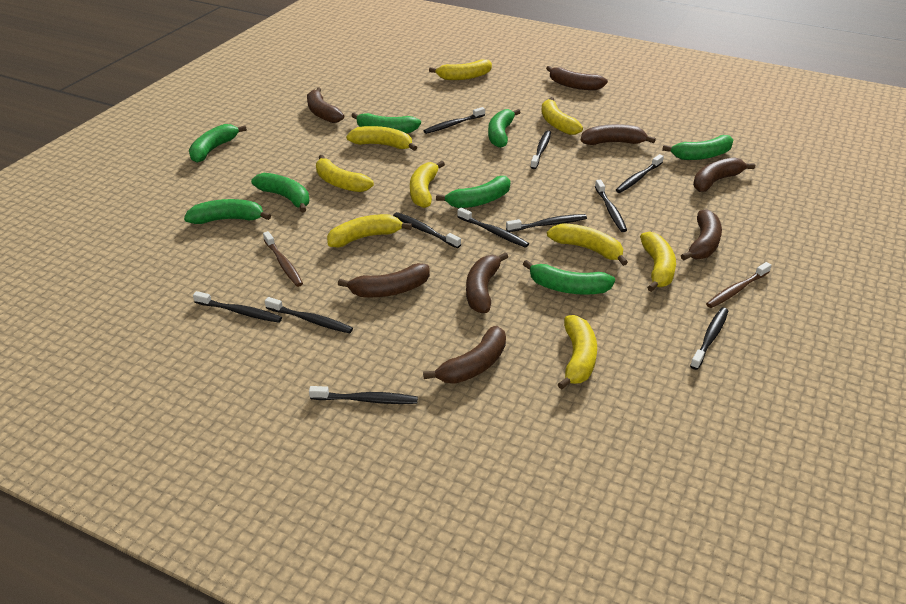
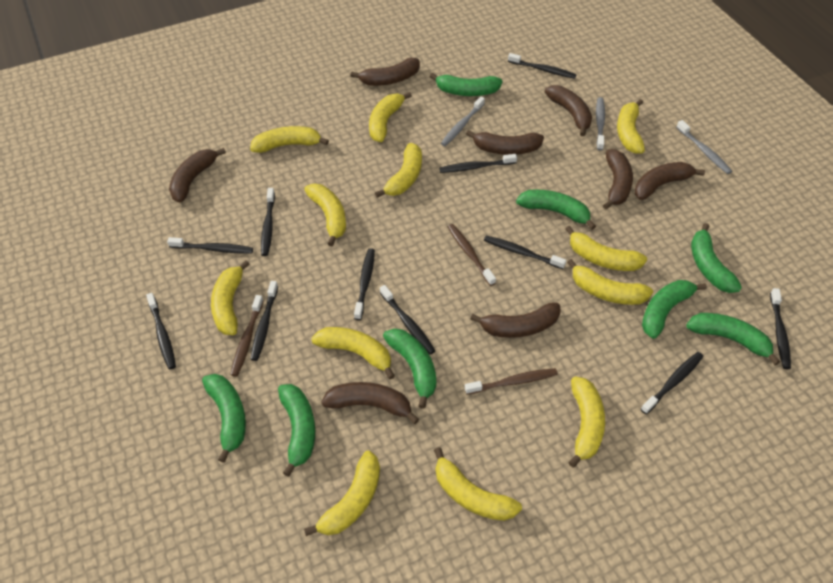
brown toothbrush: [263,231,303,287] [706,262,772,308] = 2 -> [230,295,263,377] [448,224,496,286] [465,368,558,394] = 3
grey toothbrush: none = 0 -> [441,96,485,146] [596,97,605,151] [676,120,732,174] = 3
yellow banana: [316,155,374,192] [327,214,412,248] [346,126,417,151] [410,161,445,208] [429,60,492,80] [541,97,583,135] [547,223,628,266] [558,315,597,389] [640,232,676,292] = 9 -> [211,260,249,335] [250,126,329,153] [304,184,346,246] [304,451,380,536] [311,327,395,379] [369,92,412,142] [375,143,422,198] [434,447,522,521] [565,226,647,271] [567,259,653,305] [568,376,605,468] [617,99,645,154] = 12

